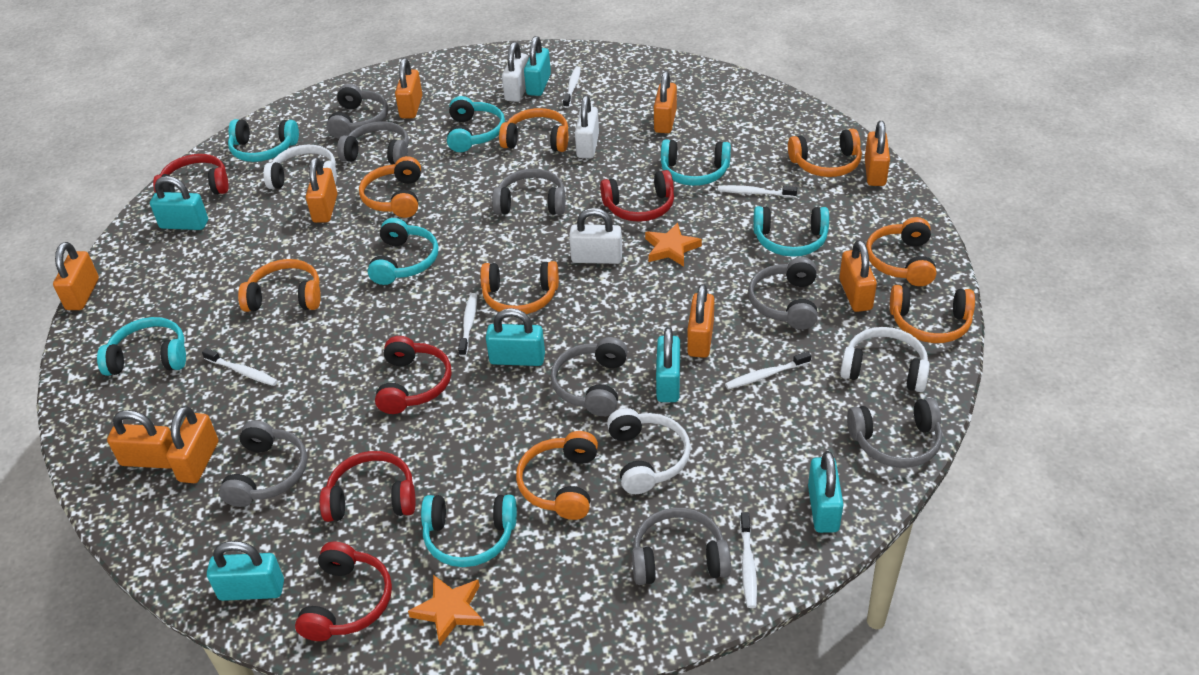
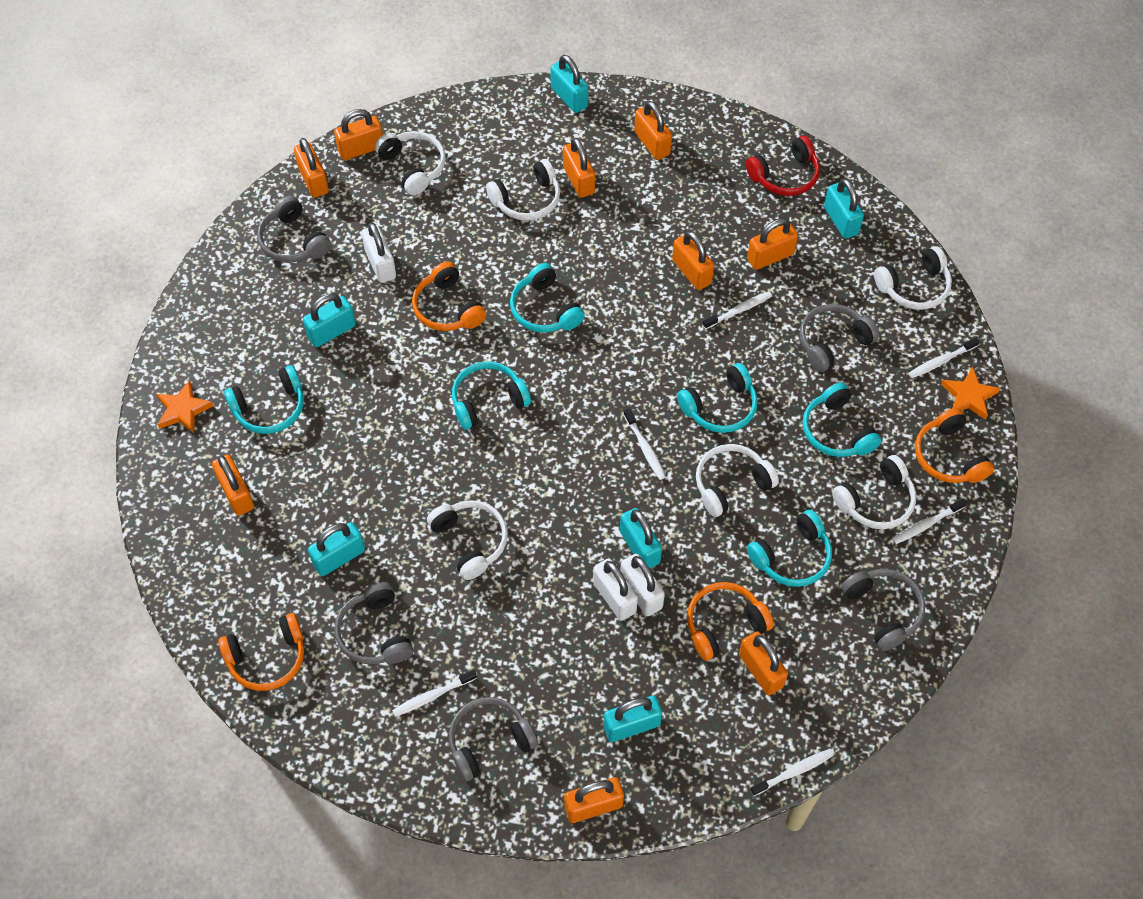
grey headphones: [219,420,307,507] [326,84,388,138] [337,122,409,165] [492,169,566,215] [550,337,628,416] [632,508,731,585] [748,257,818,330] [847,398,943,468] = 8 -> [257,196,331,263] [334,582,413,664] [449,697,538,781] [800,304,879,372] [841,569,925,651] = 5
orange headphones: [238,259,321,312] [359,156,421,218] [480,261,559,314] [499,108,568,152] [516,431,598,520] [788,129,862,177] [866,217,936,286] [890,285,975,343] = 8 -> [218,613,304,691] [412,262,486,331] [687,582,774,661] [915,408,994,483] = 4
red headphones: [153,154,229,194] [295,542,392,641] [320,451,416,522] [375,336,451,414] [600,170,674,222] = 5 -> [746,135,820,196] = 1
turquoise headphones: [97,317,186,376] [228,119,299,162] [368,218,438,285] [421,495,517,567] [447,96,505,152] [661,139,731,186] [753,206,829,257] = 7 -> [224,365,304,434] [452,362,531,430] [510,263,585,333] [677,363,758,433] [747,510,832,587] [803,382,882,457] = 6
white headphones: [263,145,337,189] [607,408,691,494] [840,327,930,392] = 3 -> [375,131,446,195] [427,500,508,580] [486,159,560,221] [696,444,779,517] [832,455,916,529] [874,246,952,310] = 6

